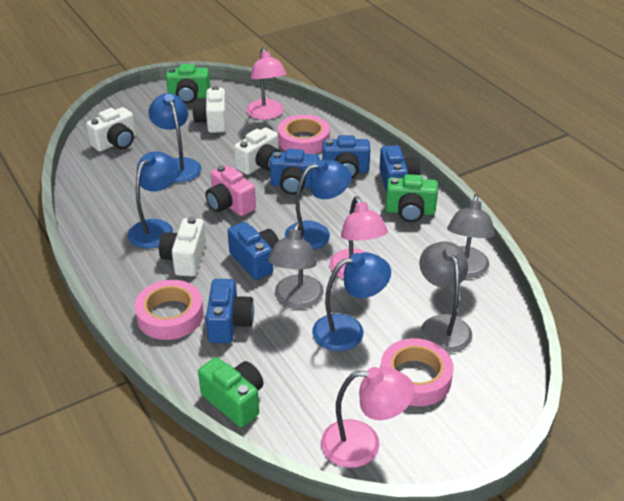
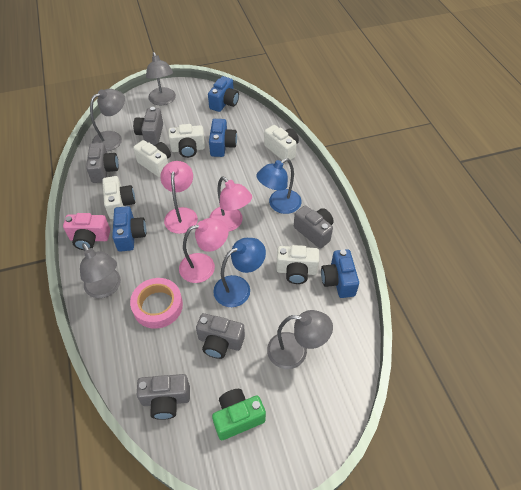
blue camera: [206,279,254,343] [228,222,279,280] [270,149,320,195] [322,135,370,179] [379,145,420,193] = 5 -> [112,206,146,252] [208,76,239,112] [209,119,237,157] [321,249,359,298] = 4
blue lamp: [128,151,178,249] [148,93,202,182] [285,159,352,250] [312,252,391,351] = 4 -> [213,238,266,307] [256,158,302,214] = 2
green camera: [166,64,210,103] [198,357,264,427] [386,174,438,222] = 3 -> [212,389,266,440] = 1
grey camera: none = 0 -> [86,143,119,183] [133,107,163,145] [137,374,190,420] [196,313,245,359] [294,205,334,248] = 5
grey lamp: [268,222,324,309] [419,241,472,353] [447,194,495,278] = 3 -> [80,243,121,298] [90,89,125,151] [146,52,176,105] [267,310,333,369] = 4
pink tape: [134,280,203,340] [278,115,330,154] [381,338,454,406] = 3 -> [130,278,183,329] = 1
white camera: [86,107,136,152] [159,217,206,277] [192,86,226,133] [234,127,281,175] = 4 -> [102,176,135,219] [133,140,171,177] [168,124,205,158] [264,125,299,163] [276,245,319,284] = 5

